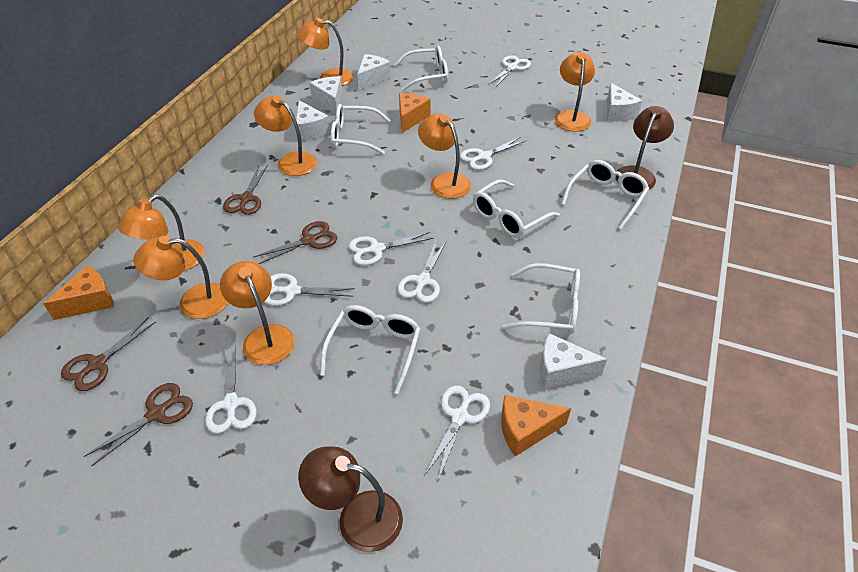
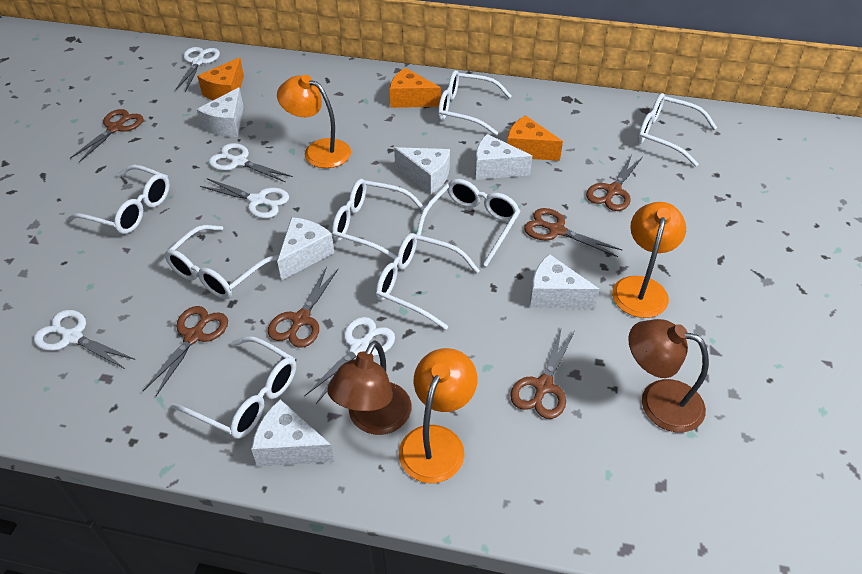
brown scissors: [61,317,156,391] [84,383,193,466] [223,165,268,215] [253,221,338,264] = 4 -> [70,109,143,162] [143,306,228,397] [268,266,338,348] [510,327,575,419] [524,208,622,257] [586,155,643,211] = 6
orange lamp: [118,195,205,271] [133,236,228,319] [220,261,295,365] [254,96,317,176] [297,18,354,86] [418,114,471,199] [555,52,595,132] = 7 -> [277,75,351,168] [399,348,478,483] [612,202,686,318] = 3
white cheese: [296,100,330,141] [309,76,342,114] [357,54,391,90] [540,333,607,389] [607,83,642,122] = 5 -> [197,87,244,137] [251,399,334,467] [277,217,334,281] [394,147,450,194] [475,134,532,180] [530,254,600,308] = 6
white glasses: [320,305,421,394] [331,104,391,154] [395,46,448,91] [473,180,560,238] [503,263,580,334] [561,160,649,230] = 6 -> [68,165,170,234] [165,225,279,299] [171,336,296,439] [332,179,425,259] [376,233,480,330] [416,179,521,267] [438,70,511,135] [637,93,717,167] = 8
white scissors: [205,346,257,434] [264,273,355,306] [348,232,434,266] [397,241,446,303] [425,386,490,480] [460,137,525,170] [489,55,531,87] = 7 -> [34,310,135,369] [175,47,220,92] [200,178,289,218] [209,143,293,182] [304,317,395,404] = 5

